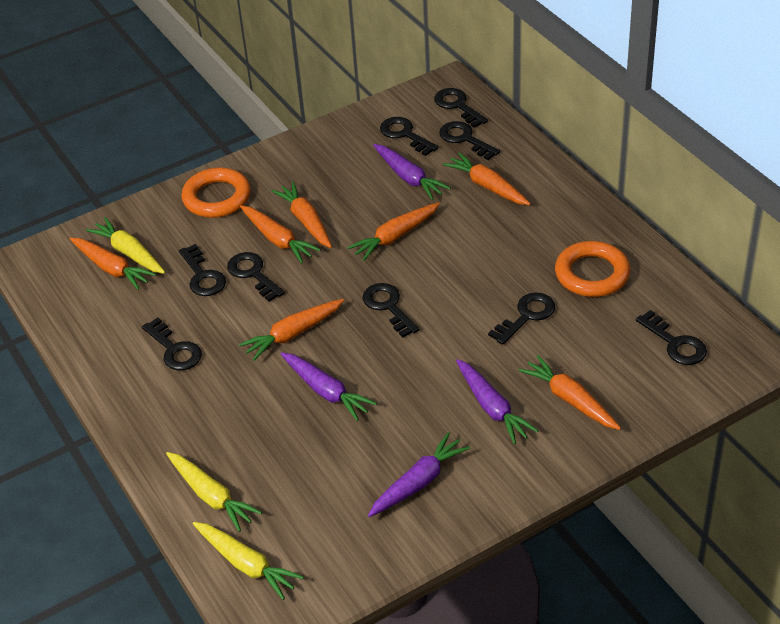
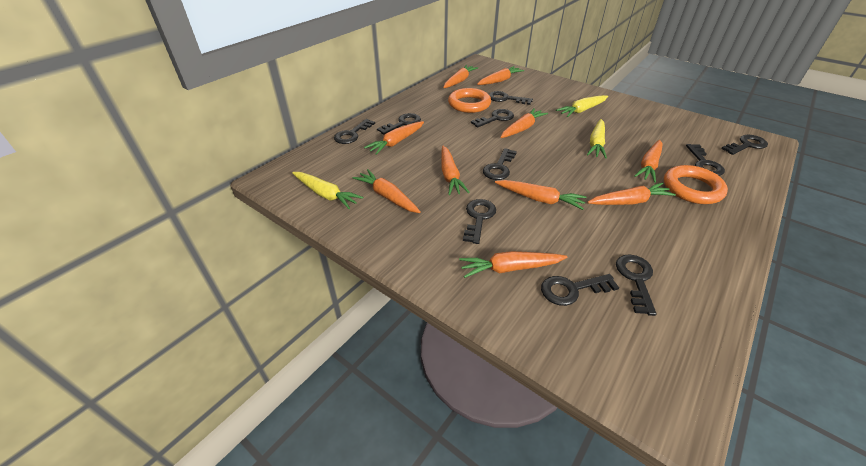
black key: [142,317,202,370] [179,244,226,296] [227,252,285,302] [363,283,420,338] [380,117,438,156] [434,88,488,128] [439,121,500,160] [488,293,555,345] [636,310,707,365] = 9 -> [334,119,375,144] [377,113,421,135] [463,199,496,244] [471,109,514,128] [483,148,517,180] [489,91,533,105] [541,274,619,306] [616,254,657,316] [686,144,725,176] [721,135,768,155] = 10
orange carrot: [70,238,156,290] [239,299,344,361] [240,205,321,263] [271,182,332,248] [347,203,440,261] [443,152,531,205] [519,355,621,430] = 7 -> [352,169,421,213] [364,121,424,155] [441,146,470,195] [443,65,478,88] [459,251,567,278] [477,66,524,85] [495,180,586,210] [500,108,548,138] [587,182,676,205] [634,140,663,183] = 10
purple carrot: [280,352,377,421] [368,432,470,517] [373,144,451,200] [456,359,538,444] = 4 -> none = 0

